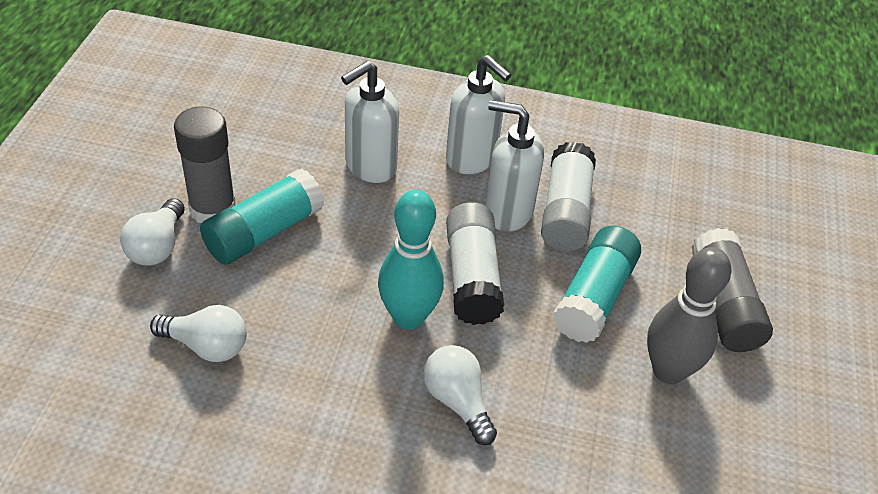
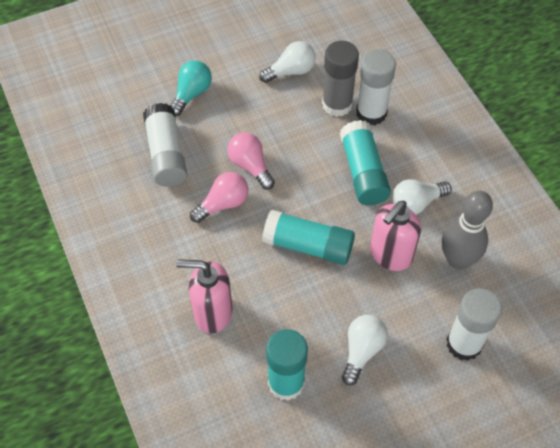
grey glue stick: [174,107,236,223] [691,228,773,352] = 2 -> [322,41,359,117] = 1
pink light bulb: none = 0 -> [190,172,248,223] [227,132,275,190] = 2
pink soap dispenser: none = 0 -> [176,259,233,333] [370,201,421,271] = 2
turquoise bowling pin: [378,190,444,329] = 1 -> none = 0
turquoise glue stick: [200,169,324,265] [553,226,641,343] = 2 -> [262,210,355,265] [266,329,308,401] [340,120,391,205] = 3
turquoise light bulb: none = 0 -> [171,60,212,116] = 1
white glue stick: [446,202,504,325] [541,141,596,252] = 2 -> [143,103,187,187] [356,49,396,125] [446,288,502,361] = 3
white soap dispenser: [341,61,399,183] [446,55,512,174] [485,100,544,232] = 3 -> none = 0

